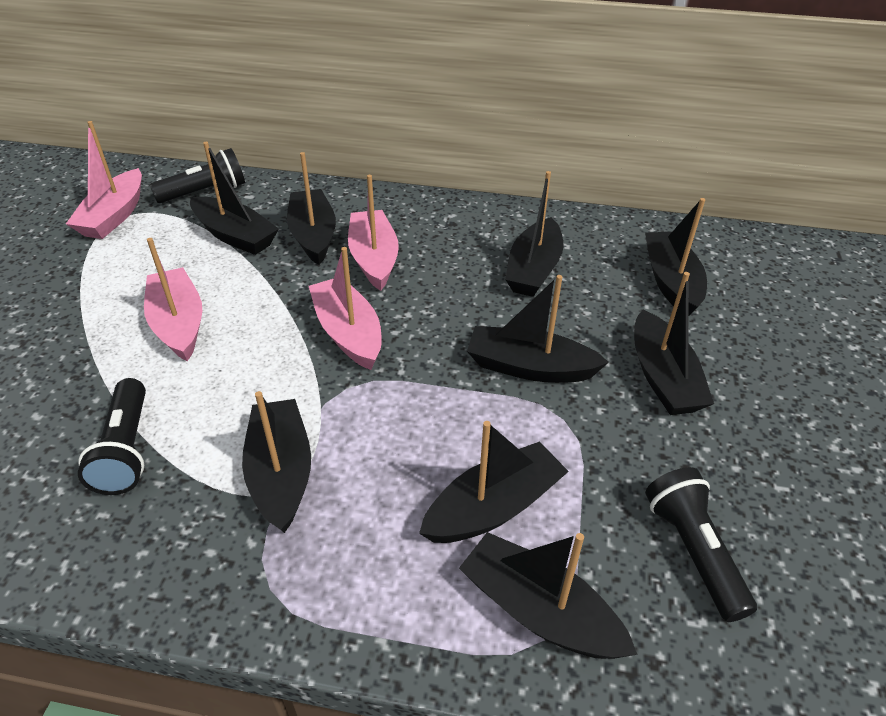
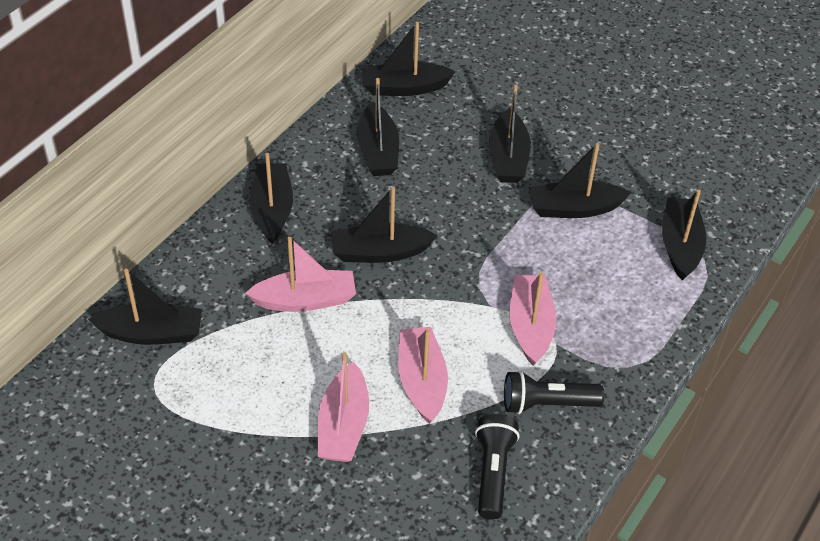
black boat: [190,142,279,255] [242,391,311,533] [287,152,336,265] [419,421,569,543] [459,532,638,659] [467,275,609,383] [505,171,564,297] [634,272,714,415] [645,198,707,316] = 9 -> [88,269,202,345] [249,153,293,244] [331,187,437,263] [357,78,399,176] [361,22,456,96] [489,85,531,183] [529,143,631,218] [662,190,707,281] = 8
black flashlight: [78,378,146,495] [150,148,245,203] [645,467,757,622] = 3 -> [475,414,520,520] [504,371,604,414] = 2

